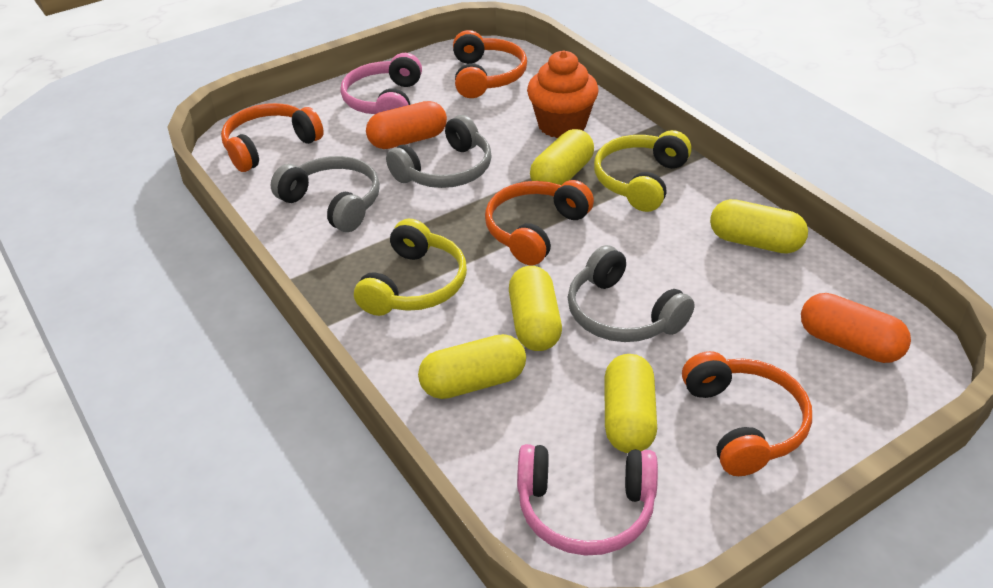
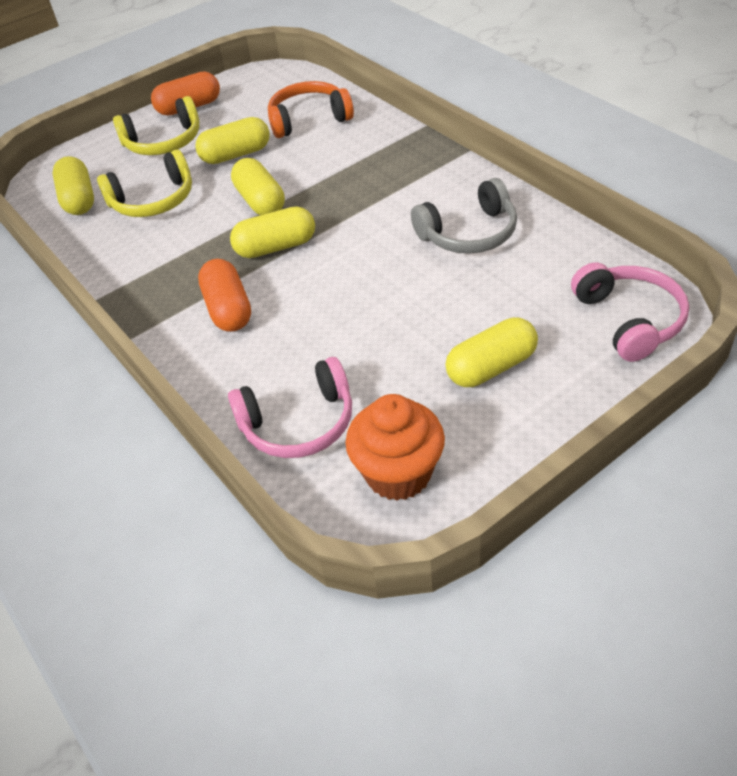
grey headphones: [271,156,380,232] [386,115,492,188] [568,245,694,342] = 3 -> [411,178,517,254] = 1
orange headphones: [221,103,324,172] [453,30,527,98] [485,180,594,266] [682,351,812,476] = 4 -> [268,81,354,138] = 1

